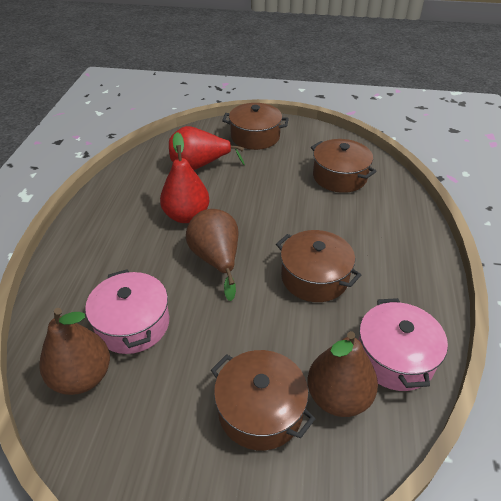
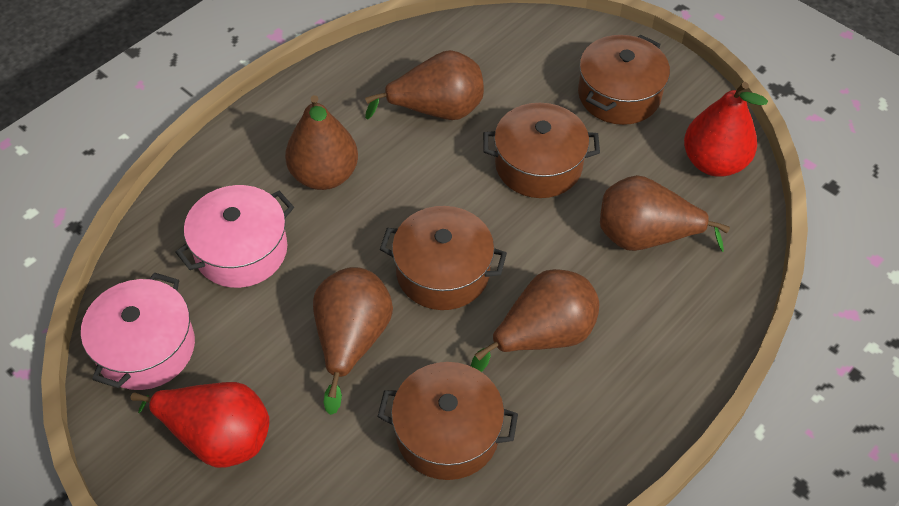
brown pear: [39,308,110,395] [186,209,239,301] [307,331,378,417] = 3 -> [285,95,358,190] [313,267,393,415] [365,50,484,120] [471,269,599,372] [600,175,730,252] = 5

